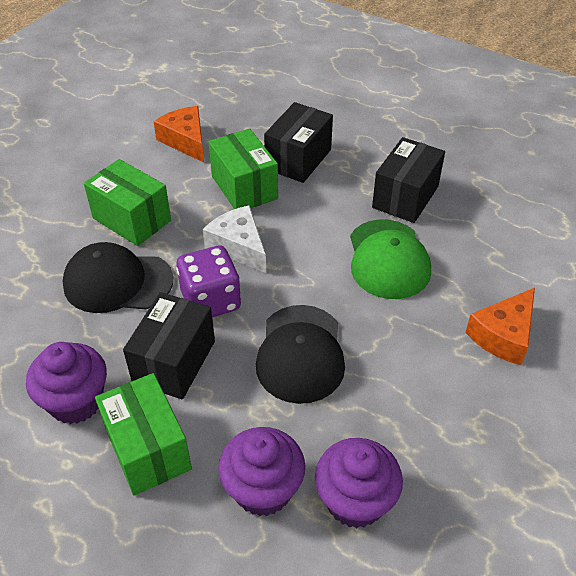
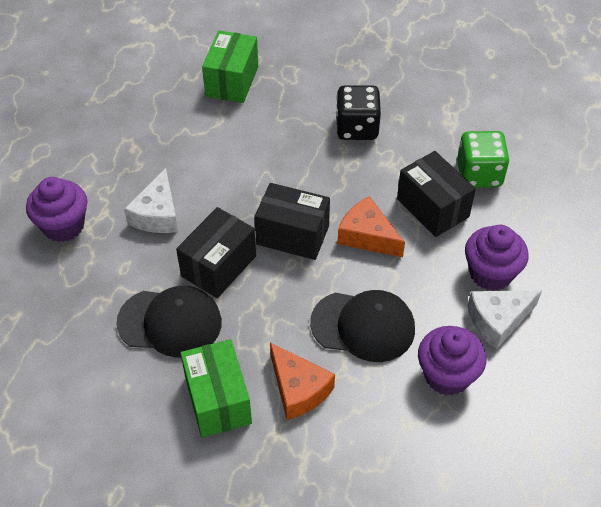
black dice: none = 0 -> [336,85,381,140] = 1
green box: [84,159,171,246] [95,373,192,496] [209,128,278,209] = 3 -> [180,339,252,438] [202,30,258,103] = 2
green cap: [350,219,431,299] = 1 -> none = 0
green dice: none = 0 -> [457,131,510,188] = 1
purple dice: [176,245,241,317] = 1 -> none = 0
white cheese: [203,205,266,273] = 1 -> [124,168,178,233] [467,290,542,349] = 2

